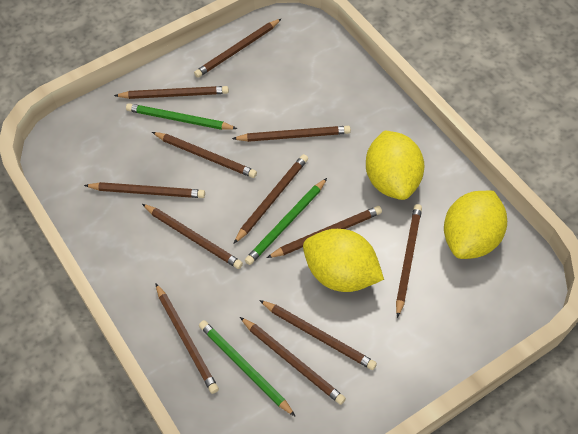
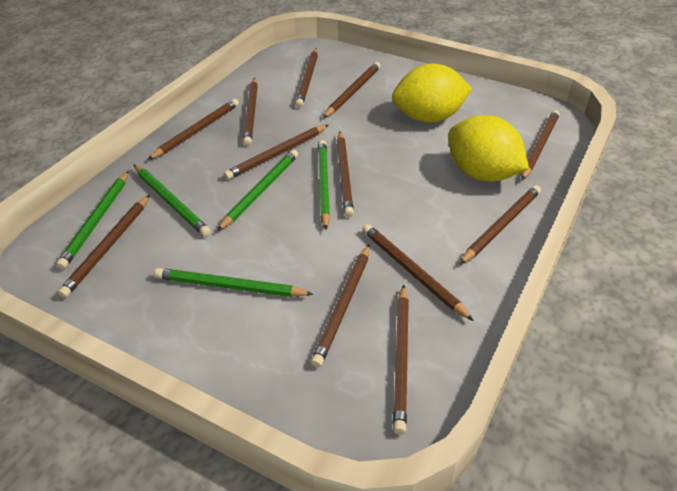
green pencil: [126,103,238,130] [199,320,296,417] [245,178,327,265] = 3 -> [56,171,129,270] [133,164,211,237] [154,268,314,297] [217,150,298,231] [318,140,330,230] = 5
yellow lemon: [303,229,384,292] [366,130,424,200] [444,191,507,259] = 3 -> [392,63,472,123] [448,115,529,182] = 2

